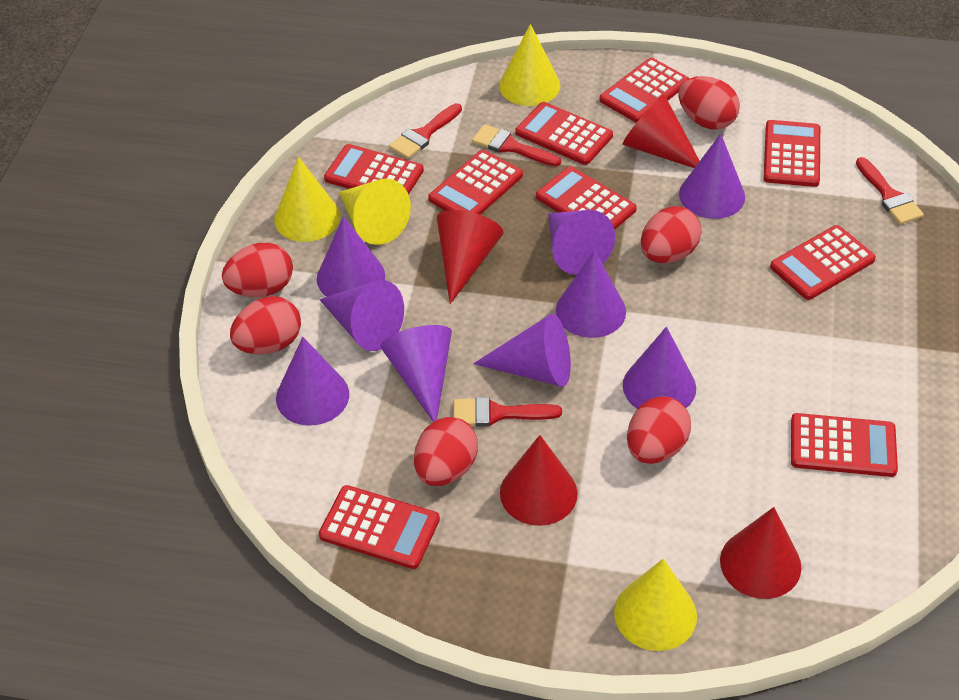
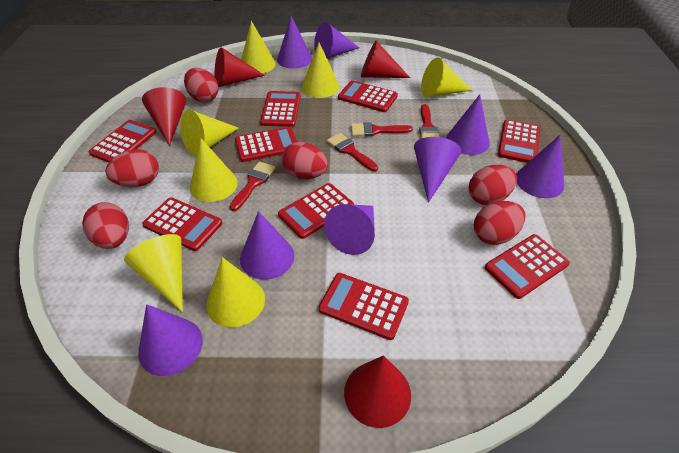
purple cone: [276,337,349,426] [317,216,385,297] [319,280,404,351] [380,325,452,422] [473,314,571,387] [548,210,615,275] [556,250,626,338] [623,327,696,409] [679,134,745,219] = 9 -> [138,304,202,376] [240,211,294,280] [277,16,312,69] [314,22,359,59] [324,204,375,255] [414,137,461,203] [446,94,490,155] [516,134,564,198] = 8
yellow cone: [274,157,340,242] [339,179,411,245] [499,24,560,106] [614,559,697,651] = 4 -> [124,234,183,313] [180,110,239,156] [190,138,238,202] [206,257,265,328] [241,21,276,74] [302,43,339,98] [421,57,472,98] = 7

